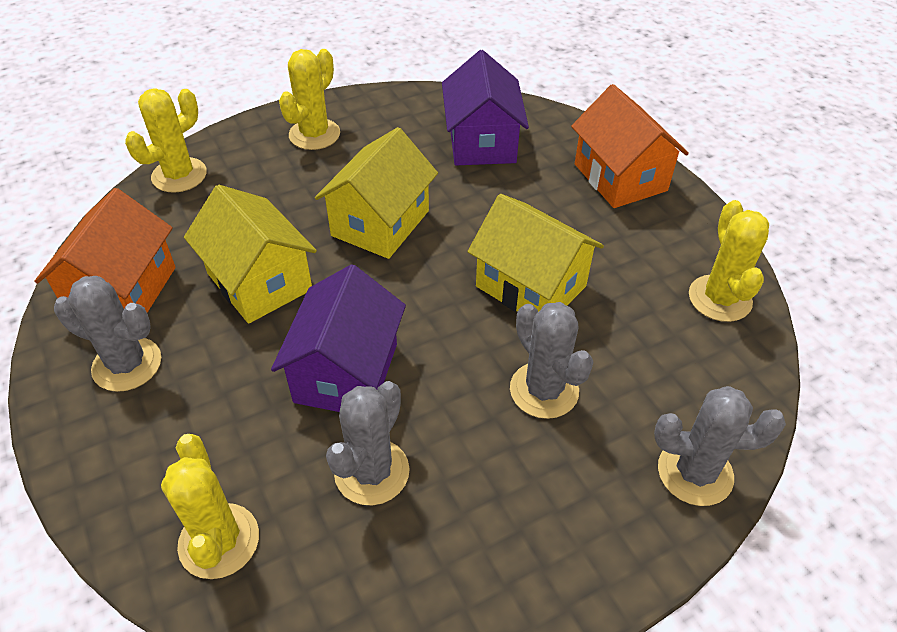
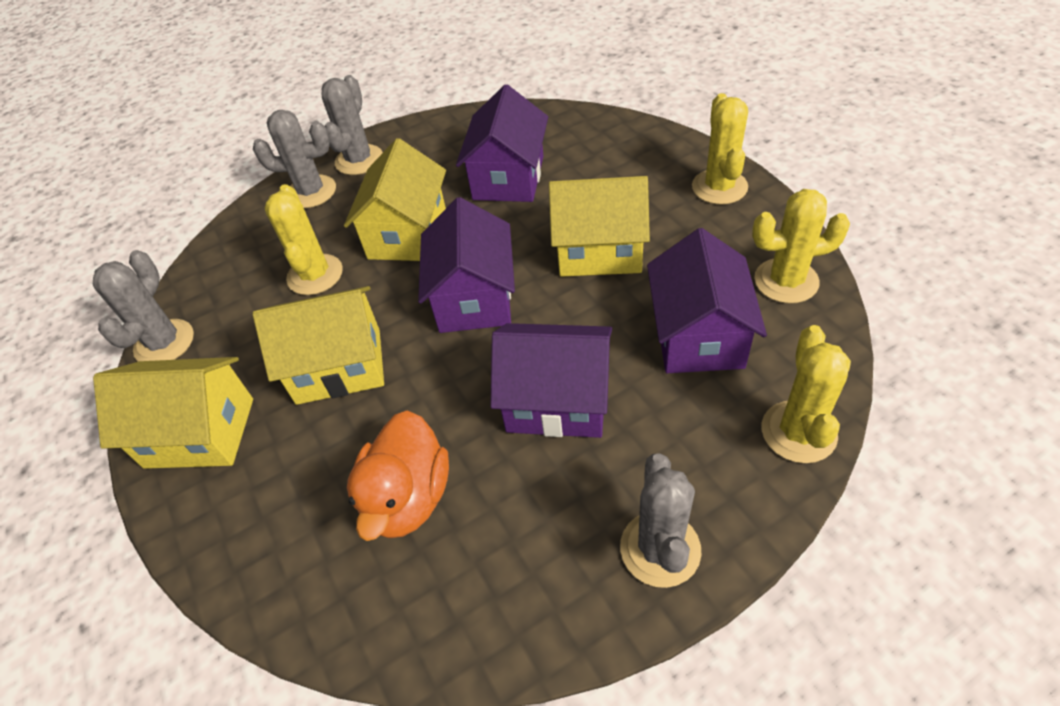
orange duck: none = 0 -> [347,411,449,541] = 1
orange house: [34,188,176,313] [571,84,689,208] = 2 -> none = 0
purple house: [271,264,406,412] [442,50,529,166] = 2 -> [418,197,515,333] [456,84,548,202] [490,323,612,438] [647,228,767,373] = 4
yellow house: [184,185,317,324] [315,127,438,259] [467,194,604,312] = 3 -> [93,357,253,469] [253,286,384,405] [344,138,446,261] [549,176,650,277] = 4

